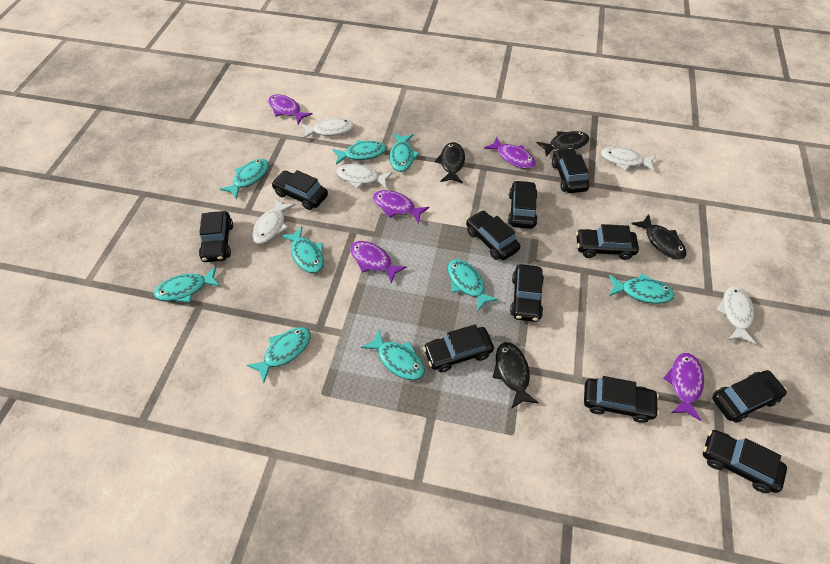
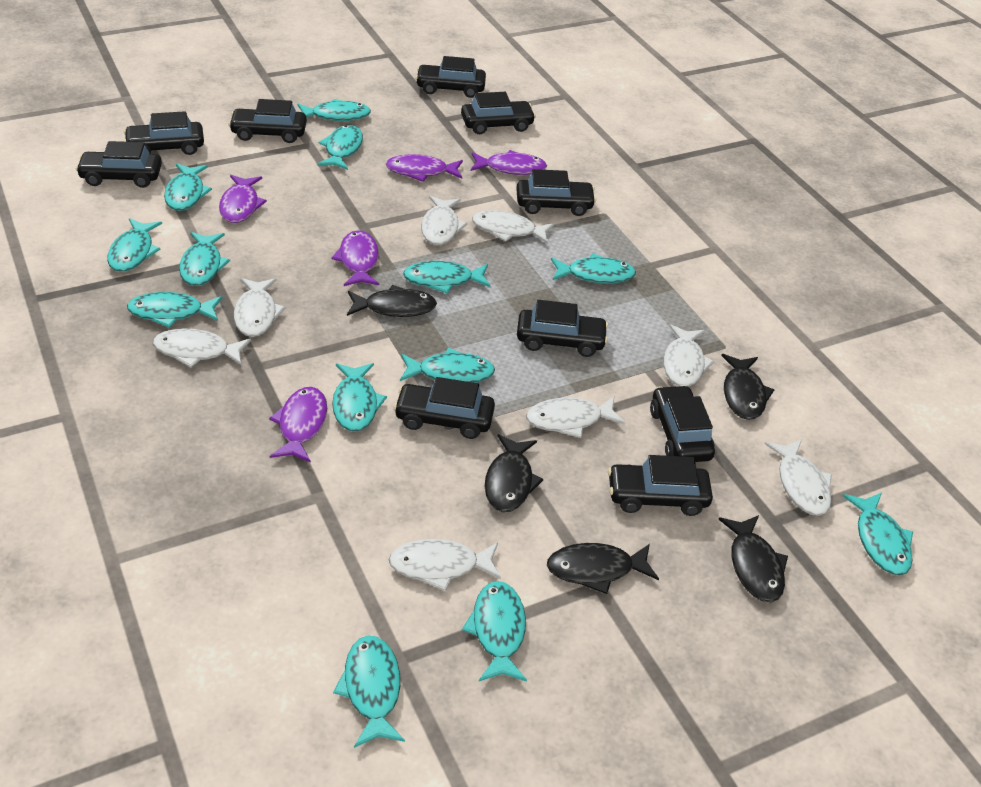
black car: [199,211,233,262] [271,170,328,210] [423,324,494,372] [466,210,520,260] [508,180,538,229] [510,264,544,322] [552,148,589,193] [576,224,639,260] [584,376,659,423] [703,430,787,493] [712,370,787,423] = 11 -> [76,141,162,188] [124,111,204,155] [228,99,307,143] [394,377,495,439] [415,56,486,98] [461,92,536,134] [516,169,596,216] [517,300,608,357] [608,455,713,516] [650,385,715,462] = 10
black fish: [435,142,465,183] [492,342,539,409] [536,131,589,157] [631,214,686,259] = 4 -> [347,285,437,317] [485,434,543,512] [547,543,659,594] [718,515,788,602] [721,354,774,420] = 5
turquoise fish: [154,266,221,303] [220,159,269,199] [247,327,311,383] [281,226,324,273] [332,140,386,165] [361,329,425,380] [389,134,419,172] [447,259,499,311] [609,273,675,304] = 9 -> [107,218,162,272] [127,292,222,328] [164,164,212,211] [179,232,230,286] [297,99,371,121] [318,125,363,170] [332,363,387,432] [333,635,405,748] [400,348,495,383] [403,261,491,294] [462,581,527,682] [551,253,636,283] [843,492,913,575] = 13
white fish: [252,199,295,244] [302,117,354,139] [336,164,392,189] [601,147,656,172] [716,286,756,345] = 5 -> [153,328,251,367] [234,278,286,337] [389,539,501,591] [421,196,467,245] [472,210,554,244] [526,396,625,438] [663,324,714,387] [765,439,832,516] = 8

